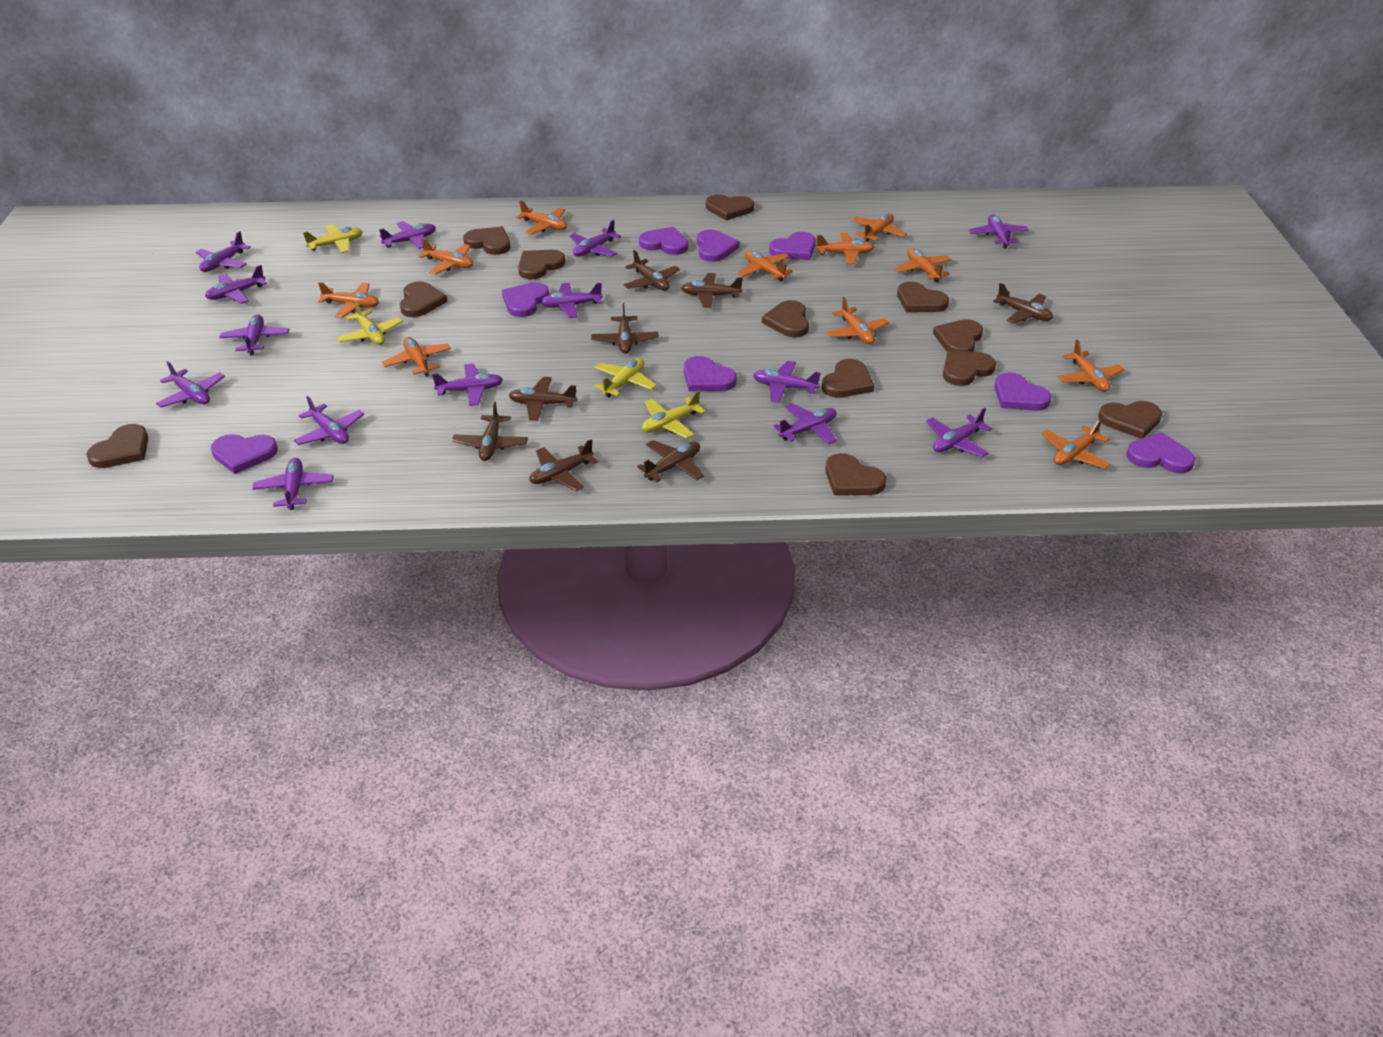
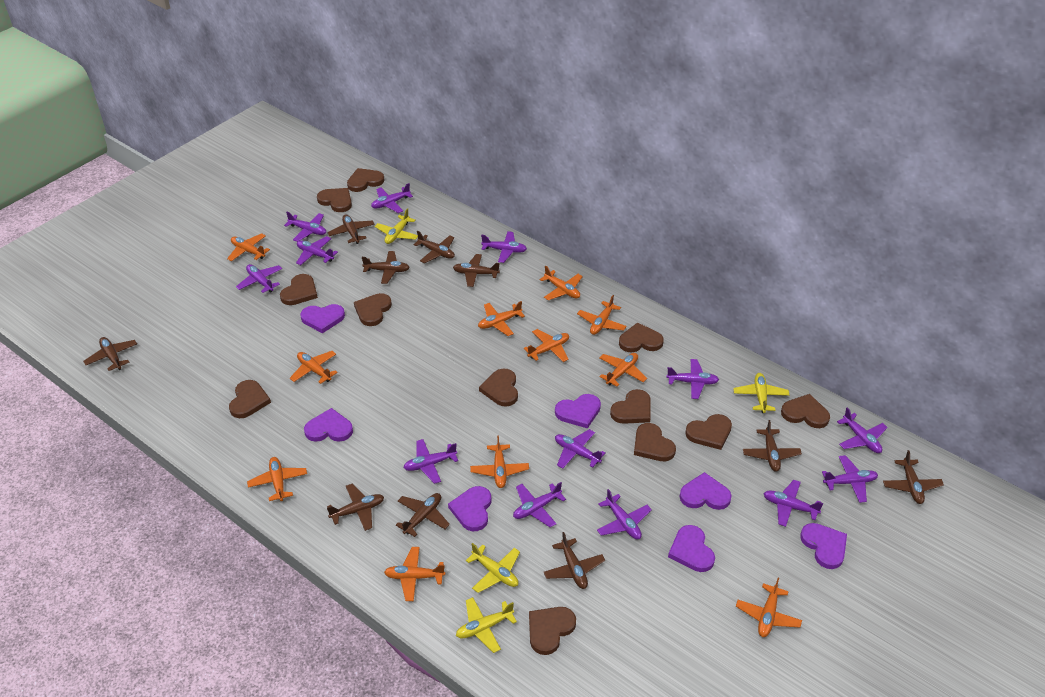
brown plane: [452,402,528,461] [509,377,577,421] [529,439,598,491] [591,303,659,354] [624,250,680,291] [637,440,704,482] [681,273,743,308] [993,283,1053,324] = 8 -> [83,337,137,371] [327,214,375,244] [327,483,384,531] [362,251,410,284] [396,493,450,537] [413,231,455,263] [453,254,500,287] [544,532,605,589] [743,420,802,472] [883,450,944,504] = 10
purple heart: [211,434,278,474] [502,282,549,317] [639,227,688,255] [684,356,737,392] [697,230,740,262] [769,232,816,260] [994,372,1051,411] [1126,432,1196,473] = 8 -> [300,304,345,334] [304,408,353,442] [448,486,492,531] [555,394,601,429] [668,525,715,572] [680,472,732,510] [800,523,847,569] = 7
purple plane: [156,361,225,407] [196,231,251,272] [205,265,267,304] [219,314,289,355] [253,458,334,510] [294,396,364,445] [379,221,436,249] [432,363,503,406] [541,283,602,318] [569,220,621,257] [753,361,821,403] [773,403,837,444] [926,408,992,458] [969,214,1029,248] = 14 -> [236,264,282,293] [284,212,326,242] [296,236,338,265] [371,183,413,213] [403,439,458,484] [481,231,527,263] [513,482,566,527] [555,429,606,469] [597,489,652,540] [666,359,719,399] [763,480,823,527] [822,455,878,503] [837,408,888,453] = 13

